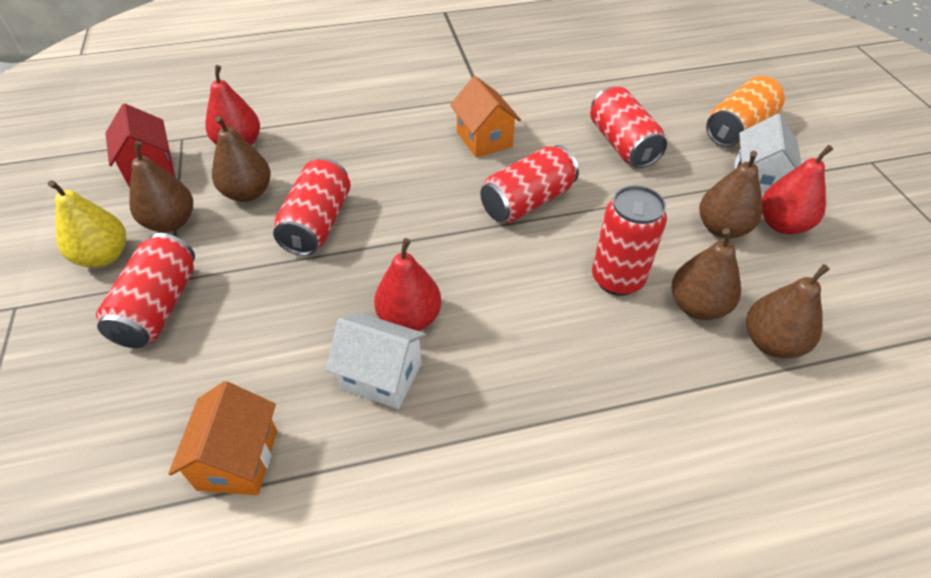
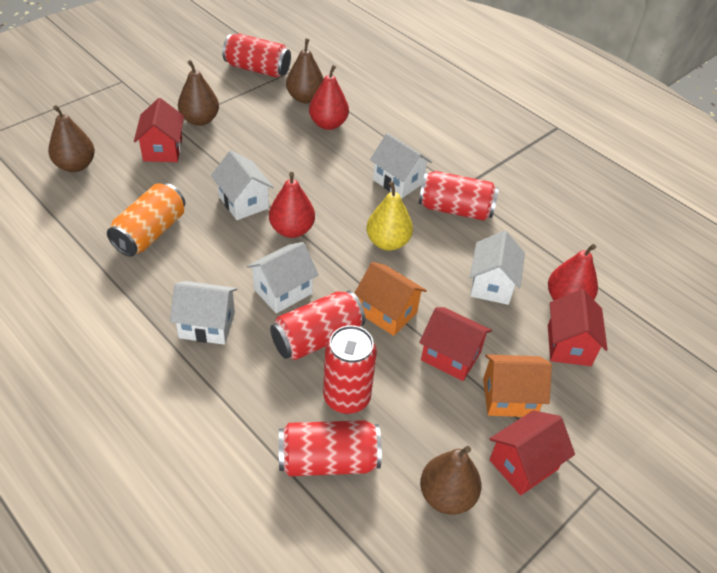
brown pear: [129,141,193,232] [212,116,271,202] [672,228,741,320] [699,151,763,238] [746,264,830,359] = 5 -> [48,105,95,172] [178,60,219,126] [286,38,324,103] [420,446,481,515] = 4
red house: [105,103,175,188] = 1 -> [134,98,184,162] [419,307,492,381] [489,410,575,495] [548,289,608,366] = 4
white house: [326,313,426,409] [735,114,801,197] = 2 -> [170,281,237,345] [211,150,274,220] [247,242,319,313] [370,133,432,199] [470,231,525,305] = 5

